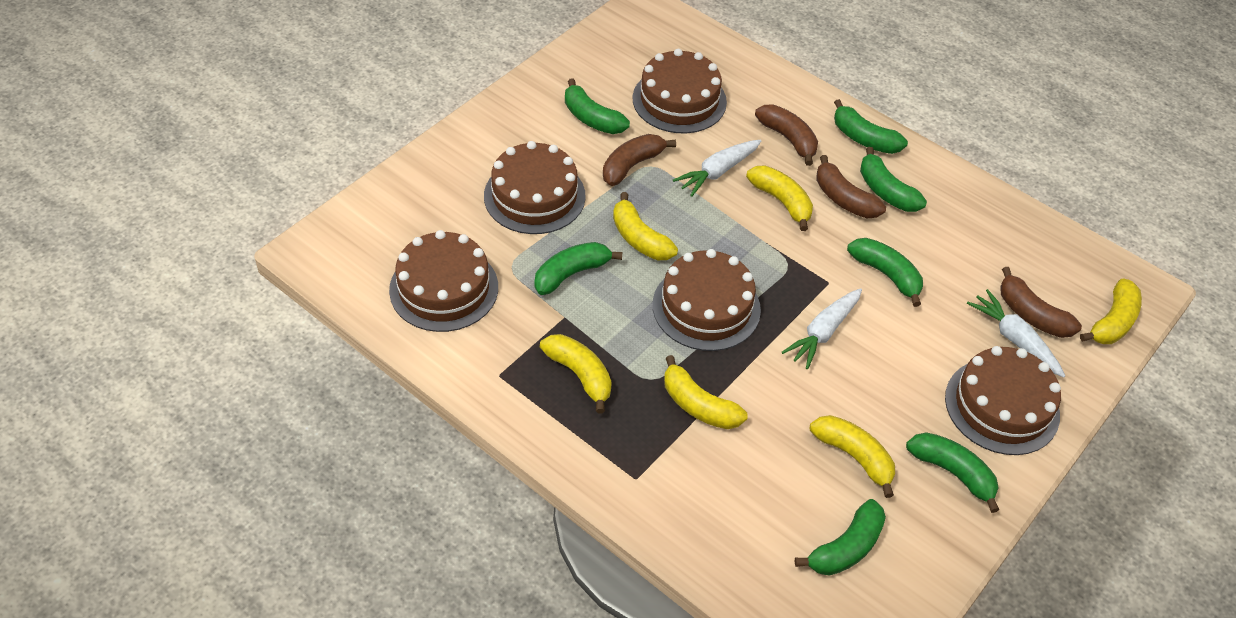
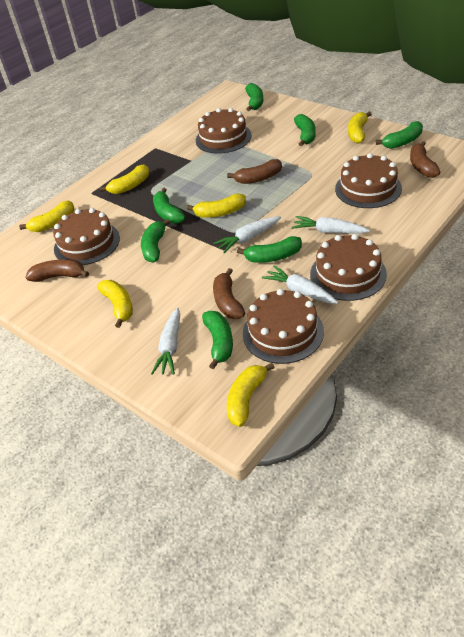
white carrot: [673,140,761,197] [782,288,862,370] [967,289,1065,378] = 3 -> [151,307,180,375] [213,216,281,253] [262,266,338,304] [292,216,370,234] = 4

